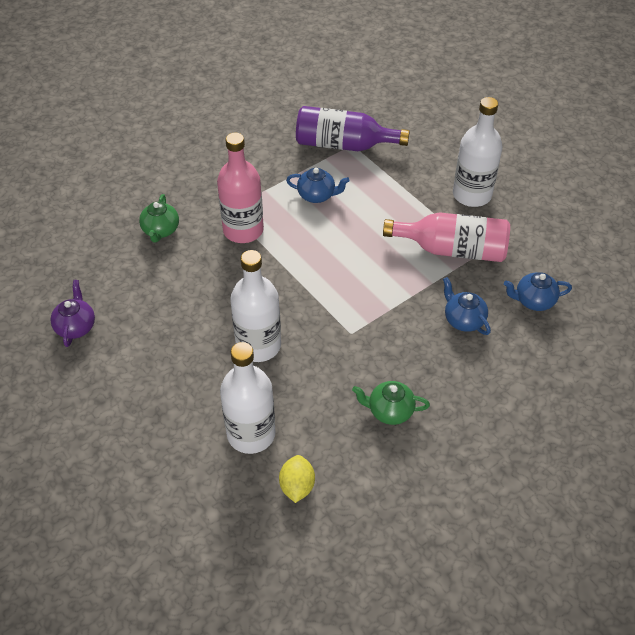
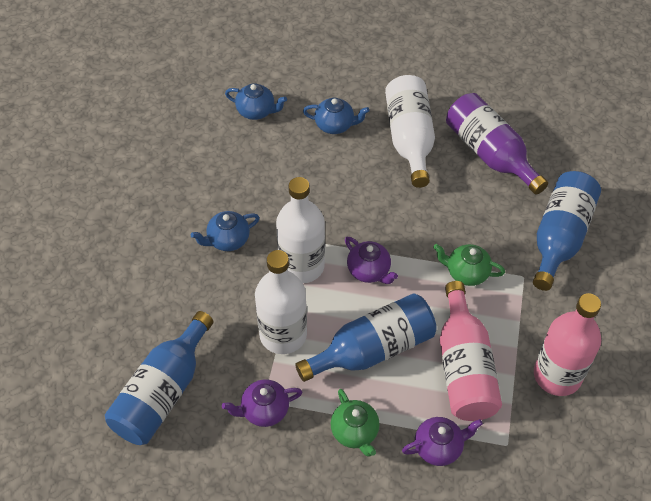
blue bottle: none = 0 -> [105,311,214,445] [295,293,437,382] [533,171,601,291] = 3
purple teapot: [50,280,95,347] = 1 -> [222,379,302,427] [345,237,398,284] [402,417,483,466] = 3
yellow lemon: [279,455,315,503] = 1 -> none = 0

